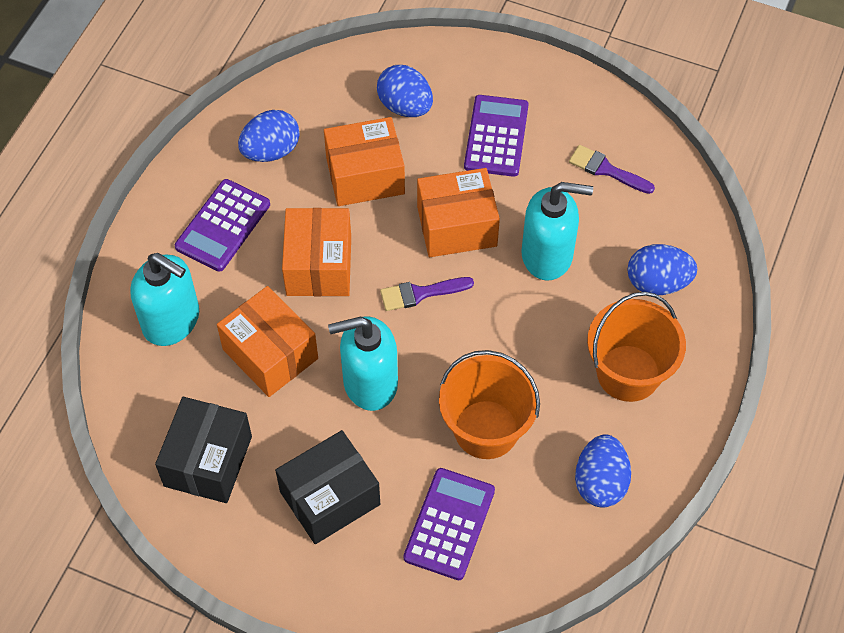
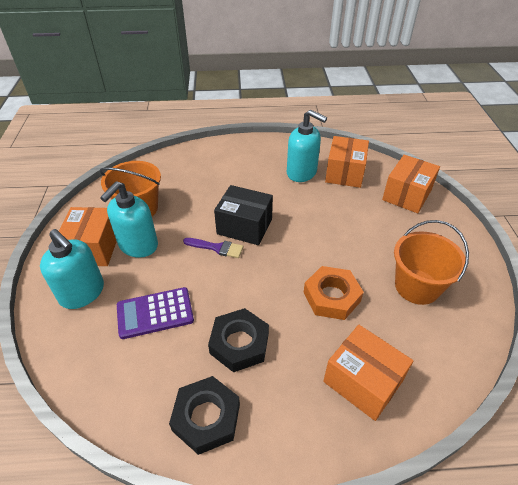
black box: [155,397,252,503] [275,430,380,544] = 2 -> [214,185,273,245] = 1
black nut: none = 0 -> [169,376,240,455] [208,308,269,373] = 2
blue egg: [238,110,300,162] [377,65,433,117] [575,434,631,508] [627,244,697,295] = 4 -> none = 0
orange nut: none = 0 -> [304,266,364,320] = 1
purple brush: [380,277,474,311] [569,145,655,194] = 2 -> [183,238,243,258] = 1
purple calculator: [175,179,270,271] [404,468,495,580] [464,95,529,177] = 3 -> [117,287,194,339] = 1

